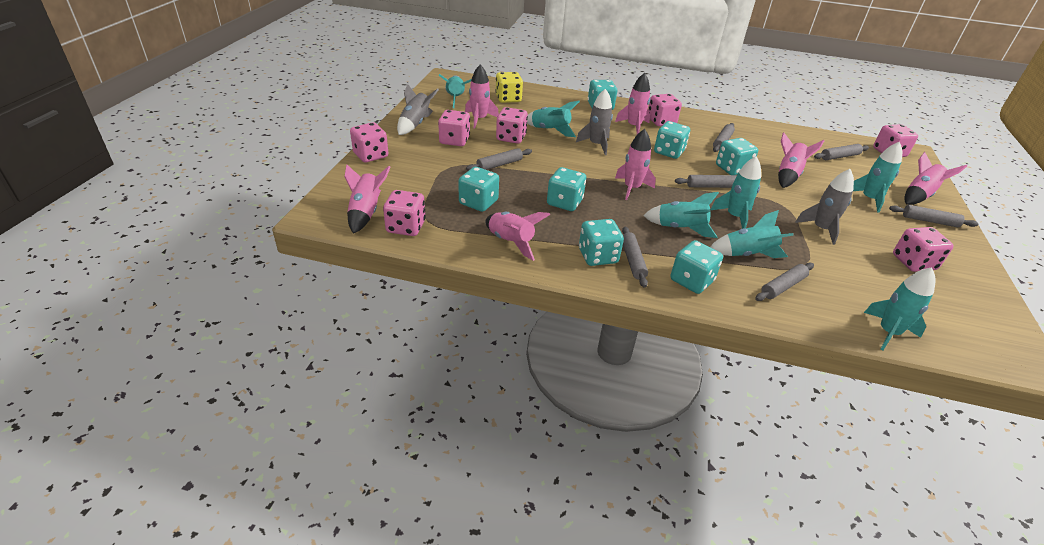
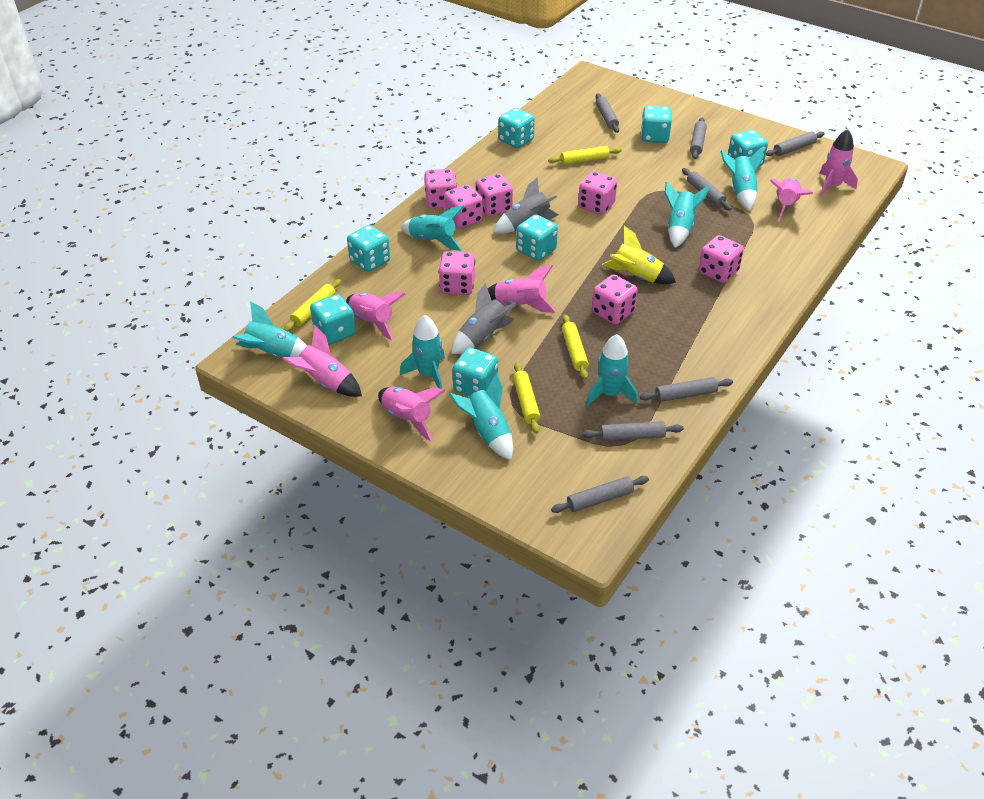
grey rocket: [397,85,439,135] [576,89,613,155] [795,169,854,245] = 3 -> [451,283,517,354] [493,177,559,234] = 2
pink rocket: [344,165,390,234] [465,64,499,128] [485,212,550,261] [615,73,650,134] [615,129,656,200] [778,133,824,188] [904,152,967,205] = 7 -> [282,326,362,397] [346,292,406,340] [378,387,445,441] [487,265,556,313] [770,178,813,222] [819,129,858,197] = 6
yellow dice: [495,72,523,103] = 1 -> none = 0
yellow rocket: none = 0 -> [602,226,676,284] = 1
yellow rolling pin: none = 0 -> [284,279,341,332] [513,362,540,434] [548,146,622,165] [562,314,589,380] = 4

